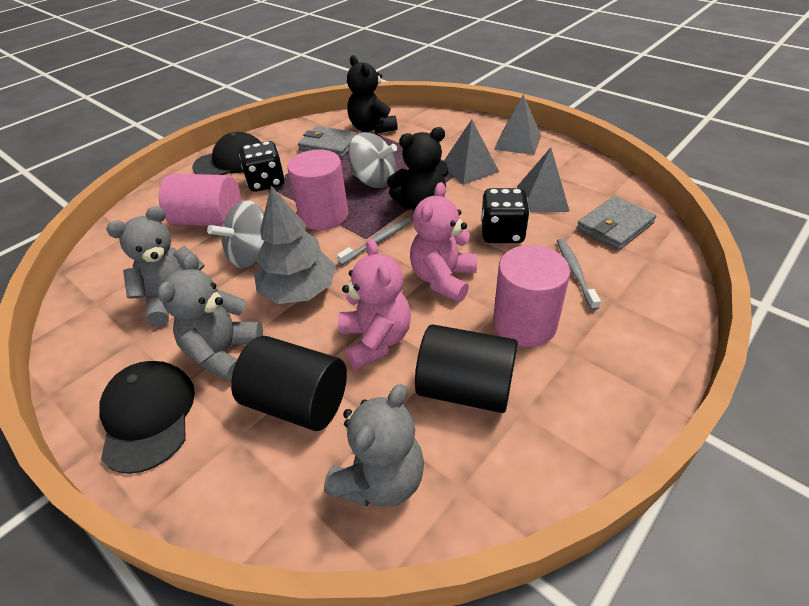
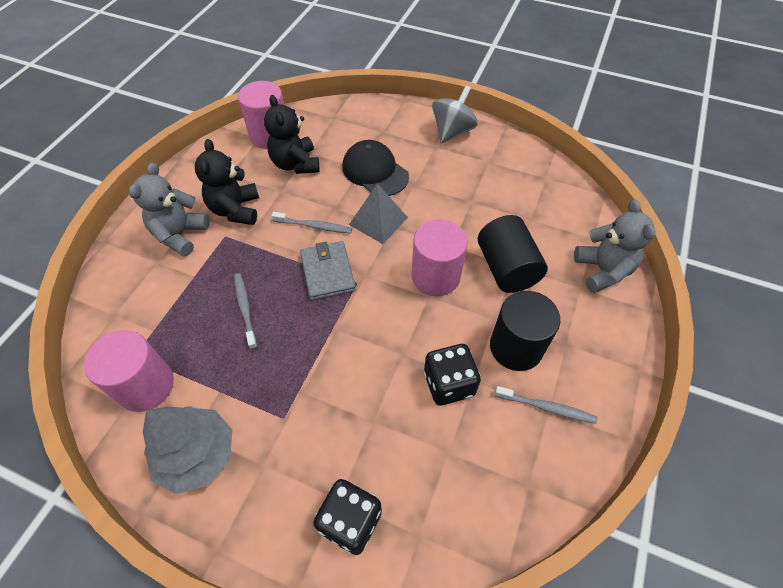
black cap: [100,361,195,474] [192,132,260,175] = 2 -> [342,140,409,196] = 1
grey pyramid: [444,120,499,185] [494,94,541,155] [517,147,570,212] = 3 -> [349,183,408,244] = 1
grey spinning top: [207,200,264,268] [348,132,397,188] = 2 -> [432,86,478,143] = 1
grey teddy bear: [106,206,205,327] [158,253,263,382] [324,384,424,507] = 3 -> [129,162,209,257] [574,199,656,293] = 2
grey toothbrush: [337,217,412,265] [557,238,601,310] = 2 -> [234,273,257,350] [271,212,352,234] [495,386,598,424] = 3
grey wallet: [298,126,359,158] [577,196,656,250] = 2 -> [300,241,356,301] = 1
pink teddy bear: [338,238,411,370] [410,182,477,302] = 2 -> none = 0

